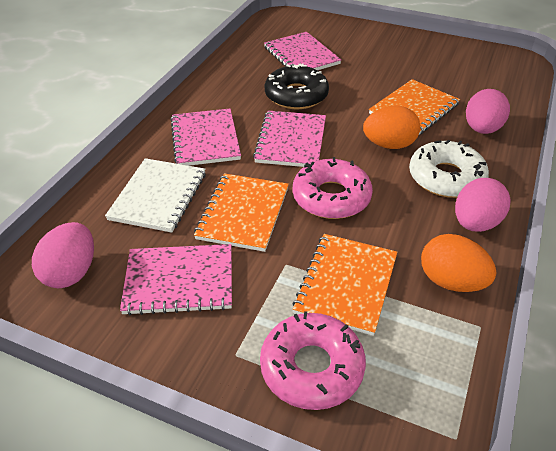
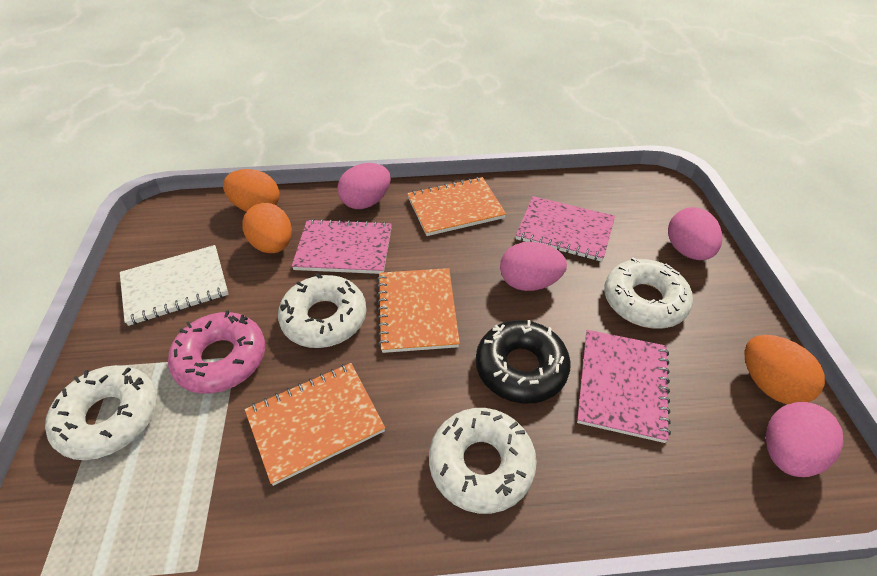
orange egg: [363,106,421,149] [421,234,497,292] = 2 -> [223,169,279,212] [242,203,292,253] [745,335,825,404] = 3
pink donut: [260,311,366,410] [293,157,373,219] = 2 -> [168,311,265,394] = 1
pink egg: [32,222,94,288] [455,178,510,232] [466,89,510,134] = 3 -> [337,163,391,209] [500,242,567,291] [668,207,722,260] [766,402,844,477] = 4
pink notebook: [120,244,232,315] [171,108,241,166] [253,111,326,167] [264,32,341,70] = 4 -> [292,219,392,274] [516,196,615,262] [577,330,671,443] = 3
white donut: [409,140,489,198] = 1 -> [45,365,157,460] [278,273,367,348] [429,408,537,514] [604,257,693,328] = 4

